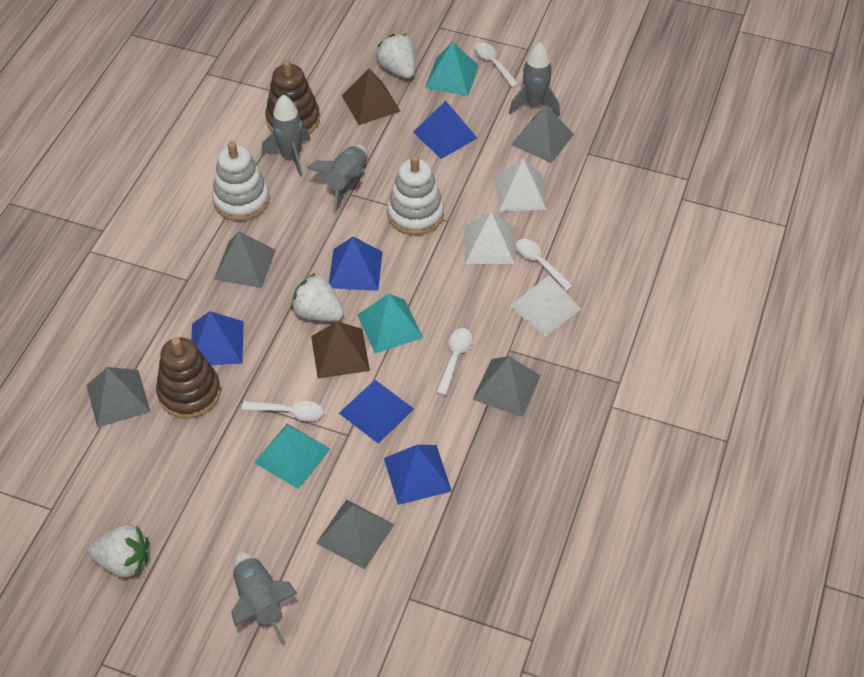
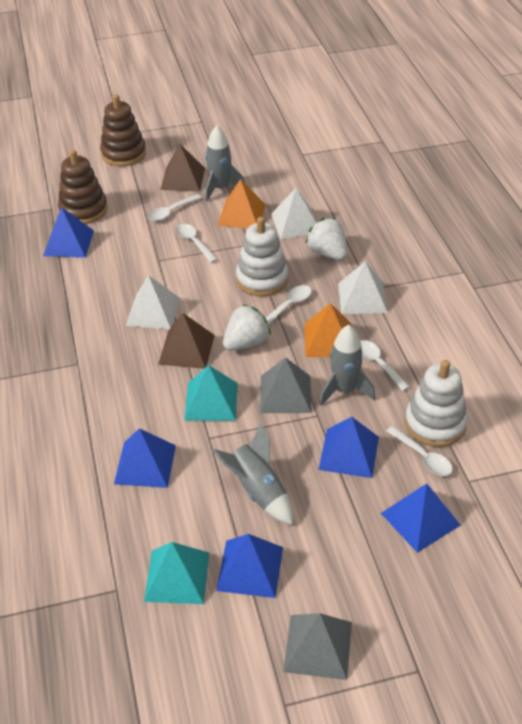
grey pyramid: [86,367,150,428] [214,231,276,288] [316,499,395,569] [472,356,541,417] [511,105,574,163] = 5 -> [260,357,311,413] [283,613,352,680] = 2
grey rocket: [232,552,298,645] [262,95,311,177] [307,145,367,213] [509,42,560,116] = 4 -> [205,126,245,202] [213,424,293,525] [319,325,375,406] = 3
orange pyramid: none = 0 -> [217,179,266,228] [304,303,352,357] = 2
turquoise pyramid: [254,424,330,489] [357,294,423,353] [425,41,479,96] = 3 -> [144,542,209,604] [184,365,238,421] = 2
white spoon: [242,401,323,421] [436,328,472,396] [475,42,519,88] [516,239,573,291] = 4 -> [148,194,202,221] [176,224,218,263] [266,285,312,325] [360,340,410,391] [386,426,453,476] = 5
white strawberry: [88,525,149,577] [291,273,344,321] [376,34,416,79] = 3 -> [223,304,271,351] [306,218,347,260] = 2

